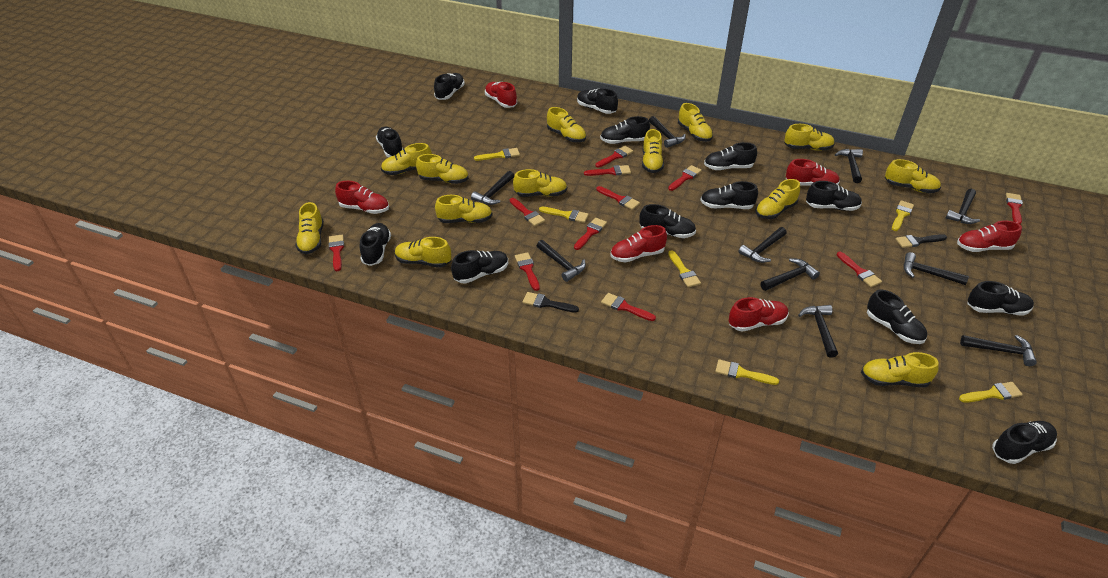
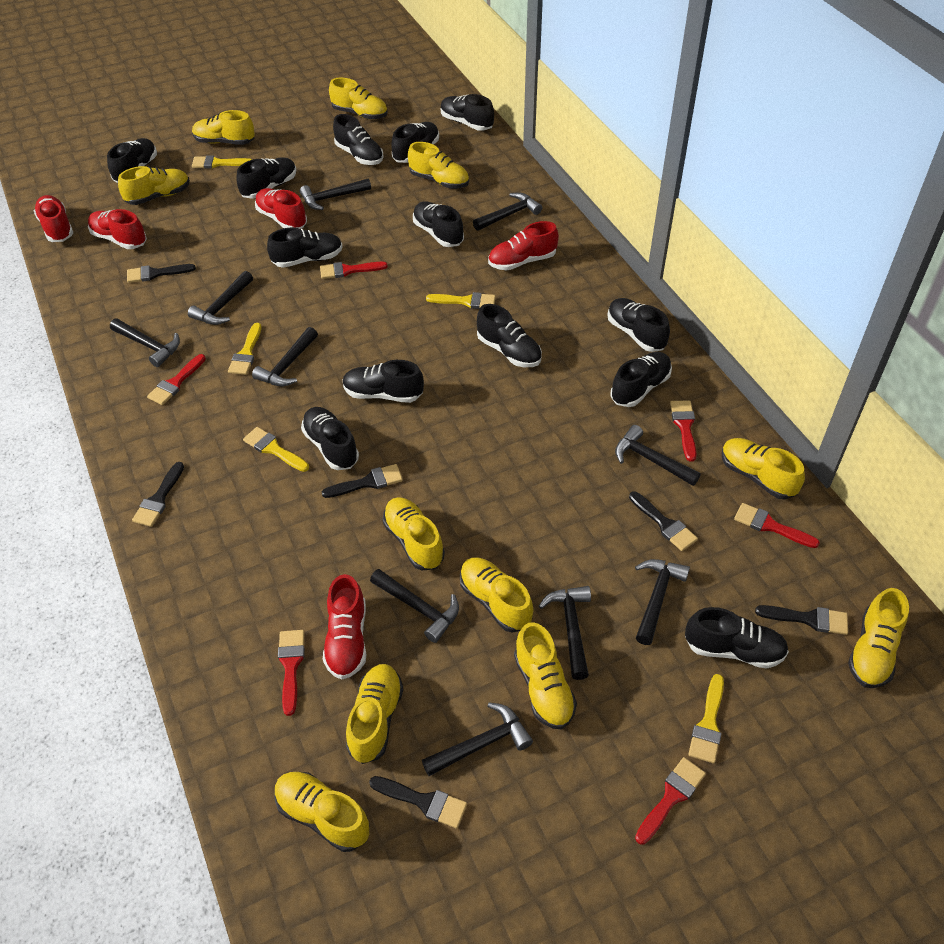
black brush: [522,292,579,312] [896,234,947,248] = 2 -> [127,264,196,283] [132,462,184,527] [322,464,403,498] [369,776,467,829] [629,491,698,551] [755,605,848,635] = 6
red brush: [329,235,344,271] [510,198,545,226] [515,252,540,291] [574,218,607,250] [584,165,631,176] [596,146,633,167] [596,186,640,210] [601,293,656,321] [668,165,702,191] [837,252,882,287] [1006,193,1023,225] = 11 -> [147,354,206,405] [278,630,305,716] [320,262,388,279] [635,757,706,844] [670,400,696,462] [734,503,820,548] = 6
red shoe: [335,181,389,214] [485,82,517,108] [610,225,667,262] [729,297,789,332] [786,159,840,186] [957,221,1022,252] = 6 -> [34,195,73,242] [88,209,147,249] [255,188,307,229] [323,574,366,679] [488,221,559,270] = 5
yellow brush: [474,148,520,161] [539,207,589,223] [668,250,701,287] [715,359,779,385] [892,200,914,231] [959,382,1023,403] = 6 -> [192,155,252,169] [228,323,262,375] [243,427,309,472] [426,292,496,309] [688,674,724,763] = 5
yellow shoe: [296,202,324,254] [381,143,432,175] [395,237,451,268] [416,154,469,184] [435,195,492,223] [513,169,567,197] [547,107,586,142] [642,129,664,173] [678,103,713,142] [756,179,800,219] [784,124,835,151] [861,352,939,387] [885,159,941,193] = 13 -> [118,166,190,205] [192,110,255,145] [274,772,370,852] [329,78,388,120] [346,664,403,764] [383,497,445,570] [408,142,469,189] [460,558,533,633] [514,622,577,729] [722,438,805,499] [848,588,909,688] = 11

